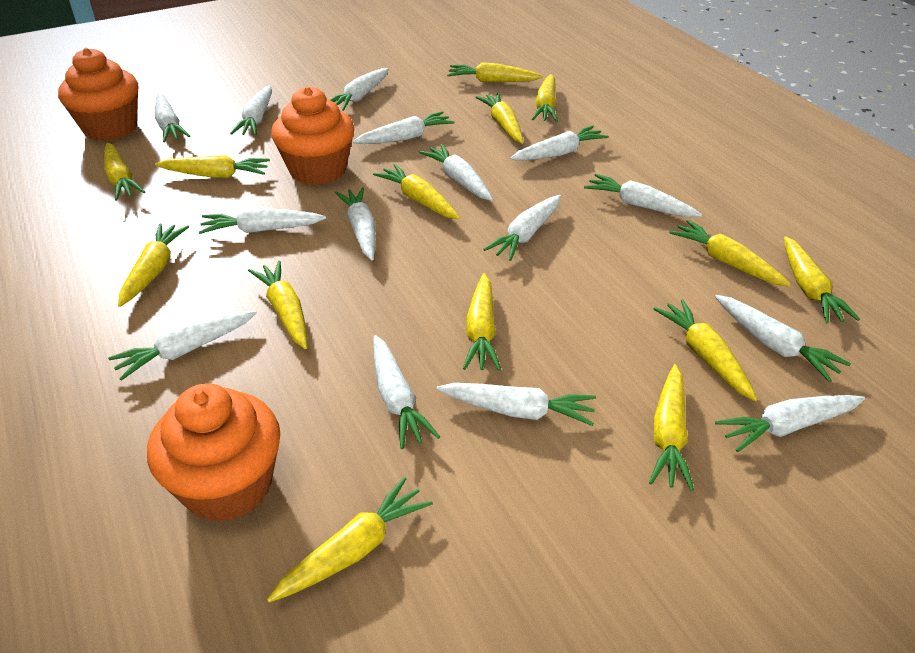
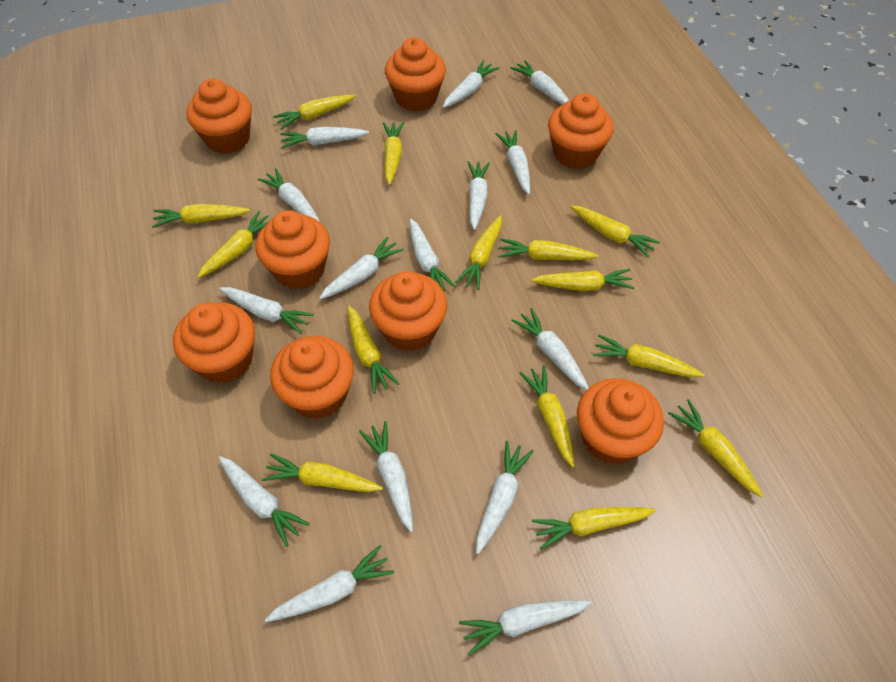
orange cupcake: [58,48,138,141] [147,383,280,522] [271,86,354,185] = 3 -> [173,302,255,383] [186,78,252,154] [256,210,330,289] [270,336,354,419] [369,271,447,351] [385,38,446,111] [548,93,614,169] [577,378,664,465] = 8

